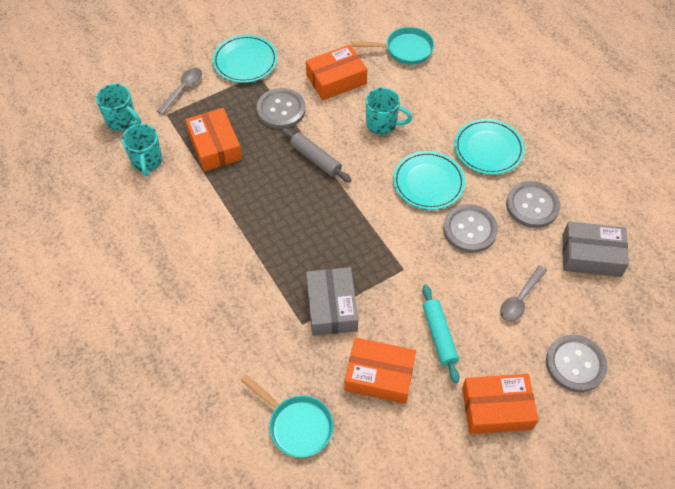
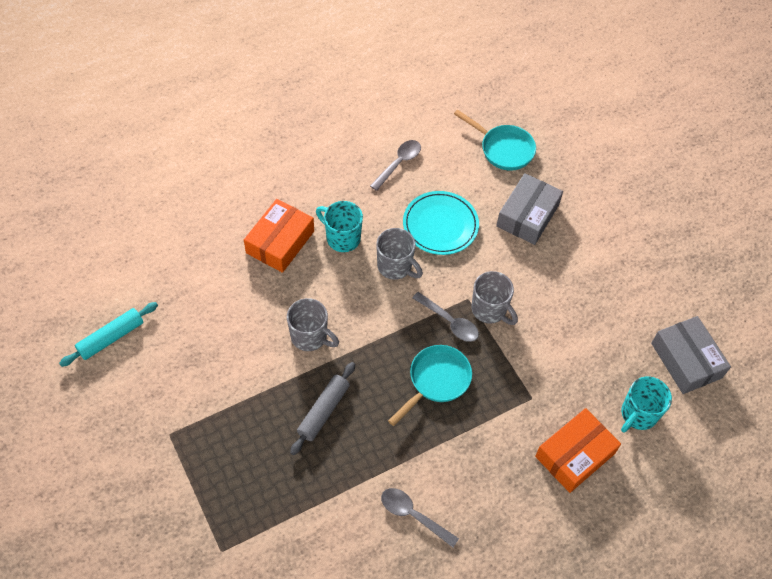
grey button: [256,88,306,129] [443,204,498,253] [506,181,561,228] [546,335,608,393] = 4 -> none = 0
grey mug: none = 0 -> [287,298,339,351] [376,228,423,280] [471,271,518,325] = 3
grey spoon: [157,68,202,115] [500,266,547,322] = 2 -> [370,140,421,191] [381,488,459,548] [412,292,479,342] = 3
orange box: [185,108,242,171] [306,45,367,100] [344,338,416,404] [462,374,539,434] = 4 -> [244,199,314,273] [535,408,621,493] = 2
turquoise mug: [96,84,141,131] [122,124,162,177] [366,88,412,135] = 3 -> [316,201,363,252] [621,376,672,432] = 2
turquoise plate: [212,35,278,83] [393,151,465,210] [454,119,525,175] = 3 -> [403,191,479,255] = 1

